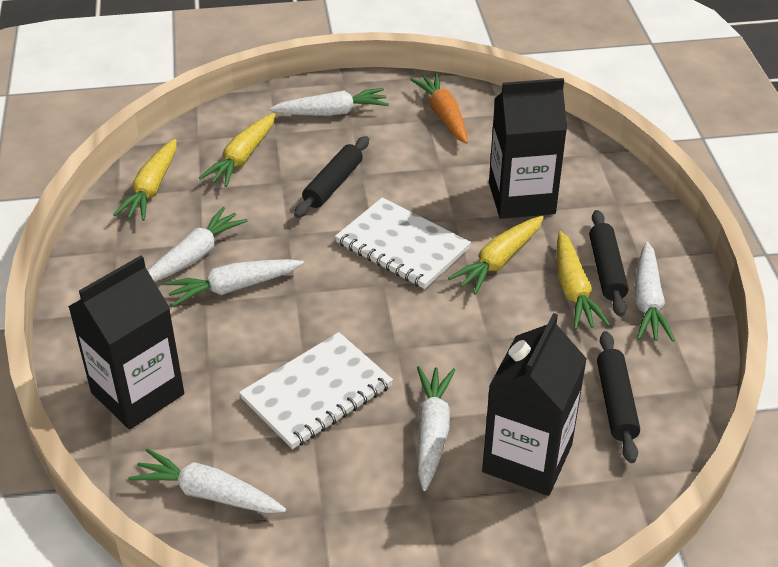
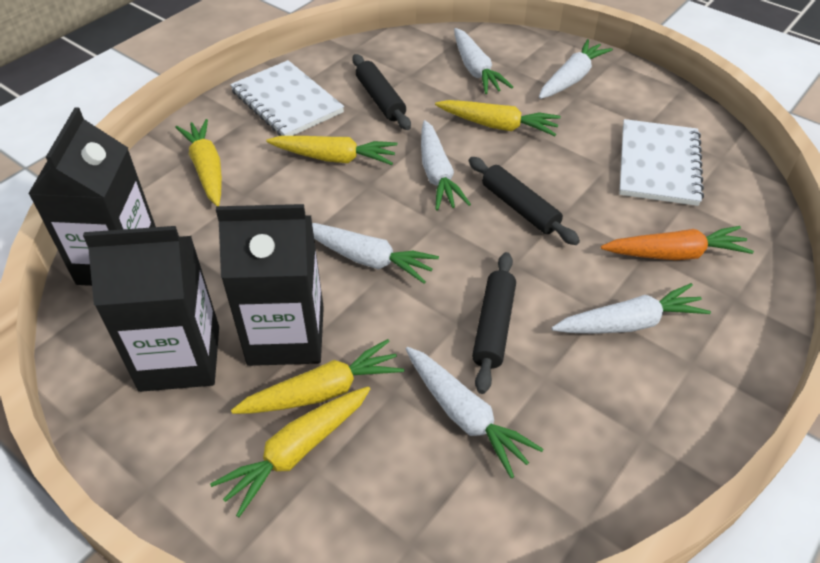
yellow carrot: [113,139,176,221] [199,113,276,187] [448,216,544,295] [557,231,610,330] = 4 -> [175,119,222,206] [210,386,370,517] [231,339,404,414] [266,136,398,165] [435,100,561,136] = 5

